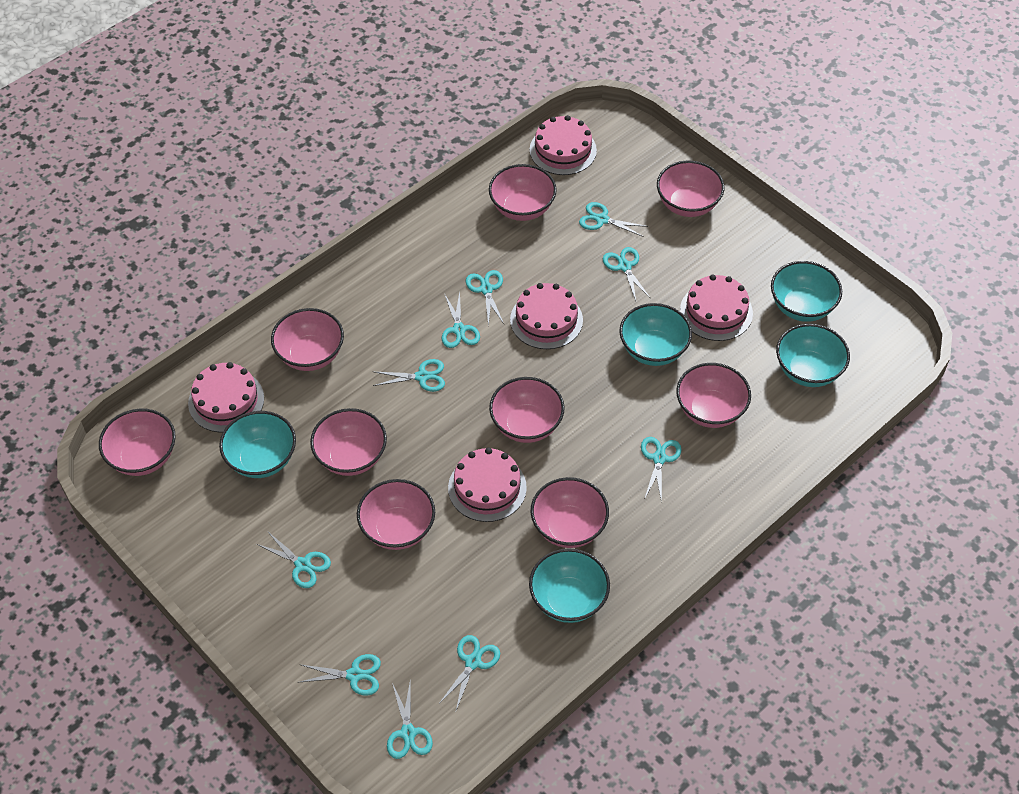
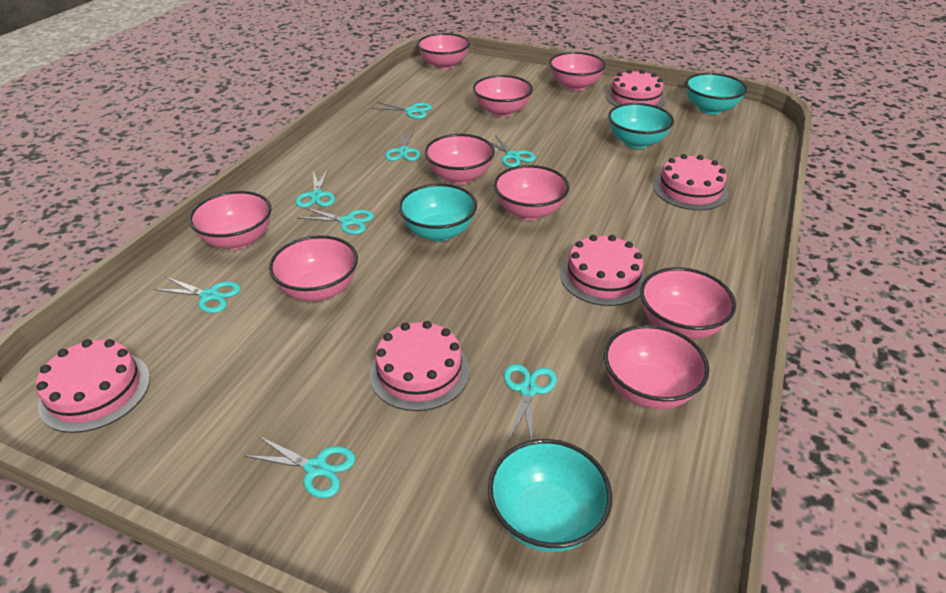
turquoise bowl: [219,411,296,478] [529,548,610,623] [619,303,692,366] [771,261,842,322] [776,324,850,387] = 5 -> [399,184,477,241] [488,439,612,552] [608,103,674,149] [686,73,747,115] = 4
turquoise scissors: [256,531,331,588] [299,654,381,696] [373,359,445,392] [387,679,433,759] [439,635,500,710] [442,292,480,348] [466,270,504,326] [579,202,649,237] [603,247,651,301] [641,437,681,503] = 10 -> [153,277,241,313] [244,436,355,498] [295,170,335,208] [299,208,374,234] [372,102,432,119] [385,130,421,161] [489,135,536,167] [503,364,557,441] = 8

